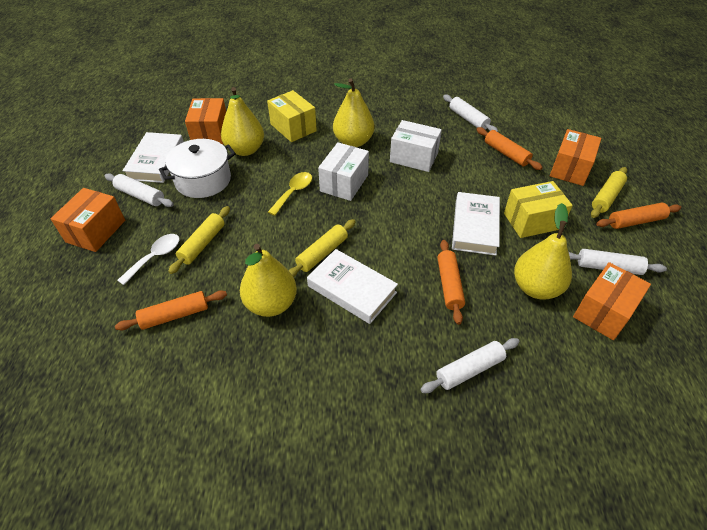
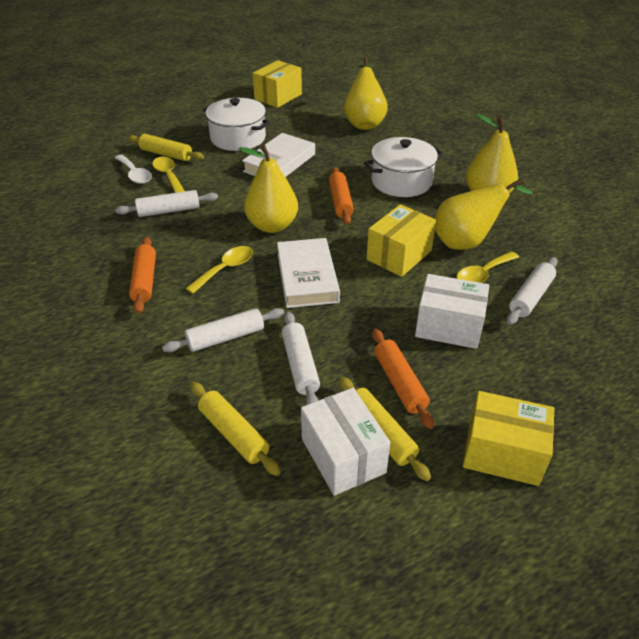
orange box: [50,188,125,252] [185,98,226,145] [550,129,601,186] [573,262,651,340] = 4 -> none = 0
orange rolling pin: [115,290,227,330] [437,240,465,325] [476,127,543,170] [596,203,681,229] = 4 -> [129,237,156,314] [329,167,354,225] [372,328,434,429] = 3
white book: [122,132,184,183] [307,249,398,324] [452,192,500,256] = 3 -> [242,133,315,177] [277,238,340,308] = 2
white pot: [159,139,236,198] = 1 -> [203,98,270,151] [364,137,444,197] = 2
yellow box: [267,90,317,142] [504,181,573,238] = 2 -> [253,60,302,108] [367,204,436,277] [463,391,554,486] = 3
yellow spoon: [268,172,312,216] = 1 -> [152,157,185,193] [185,246,253,294] [456,251,519,283] = 3

